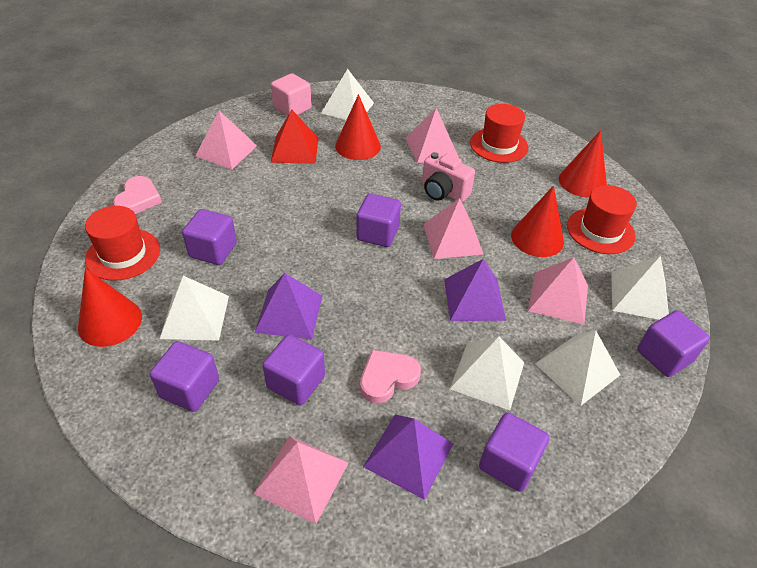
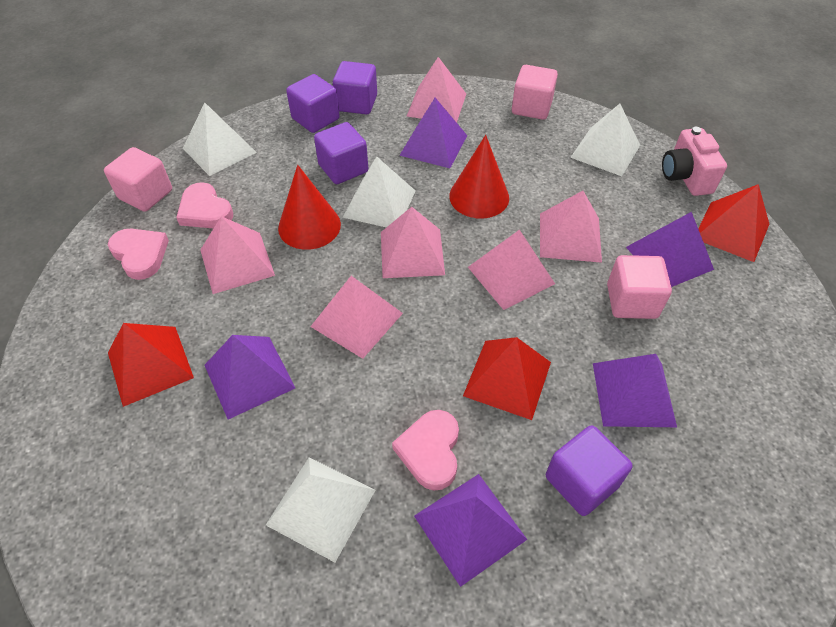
pink cube: [271,73,312,116] = 1 -> [104,147,172,212] [512,65,558,120] [607,255,672,319] = 3
pink heart: [113,176,162,214] [360,350,421,404] = 2 -> [108,229,169,280] [176,182,233,228] [392,410,459,490] = 3
pink pyramid: [195,111,257,169] [254,436,349,524] [406,108,459,163] [423,198,484,259] [528,257,588,325] = 5 -> [200,216,275,294] [310,276,403,359] [381,207,445,278] [407,57,466,123] [468,229,555,310] [540,191,602,263] = 6
purple cube: [150,341,219,412] [182,209,237,265] [262,334,325,405] [356,193,401,247] [479,412,549,492] [637,310,710,377] = 6 -> [286,74,340,133] [314,122,368,184] [333,61,377,114] [546,425,633,516] = 4
purple pyramid: [255,273,322,339] [363,415,453,500] [444,259,506,321] = 3 -> [205,335,295,419] [399,98,467,168] [414,474,528,587] [593,354,677,427] [626,212,714,287] = 5
red cone: [78,268,142,347] [335,94,381,160] [511,186,564,257] [559,130,607,197] = 4 -> [278,165,341,250] [449,135,509,219] = 2
red hat: [85,206,160,281] [470,104,528,163] [567,185,637,254] = 3 -> none = 0
red pyramid: [271,110,318,164] = 1 -> [108,323,194,407] [463,337,551,420] [698,184,769,262] = 3
white pyramid: [160,276,229,341] [321,69,374,120] [450,336,524,410] [535,330,620,406] [611,256,669,320] = 5 -> [183,102,257,176] [266,457,376,562] [343,156,415,227] [570,104,640,176] = 4

